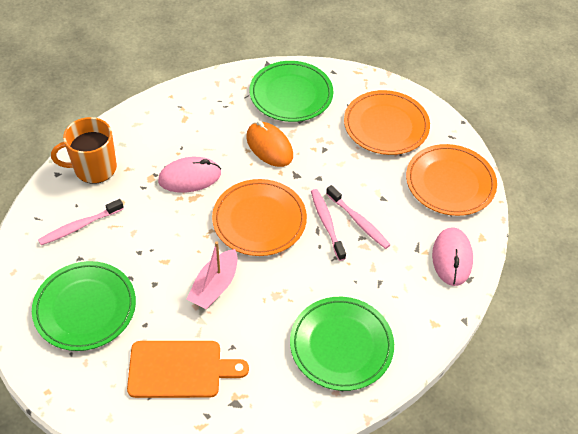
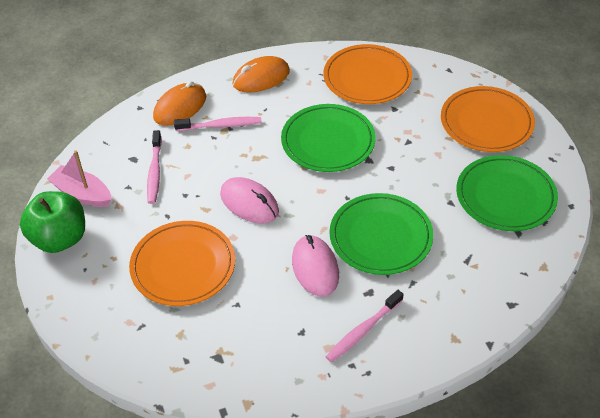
green apple: none = 0 -> [20,191,85,253] = 1
orange cutting board: [127,341,249,398] = 1 -> none = 0
orange mouse: [246,121,293,167] = 1 -> [153,81,206,126] [232,56,290,93] = 2
orange mug: [51,117,117,184] = 1 -> none = 0

